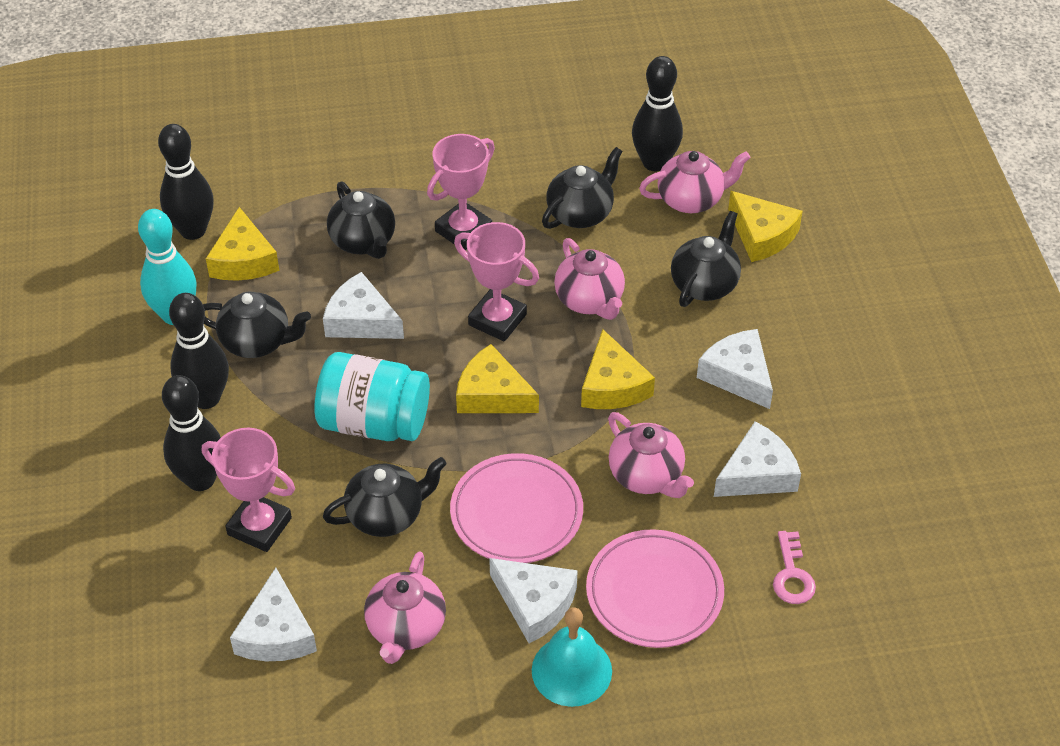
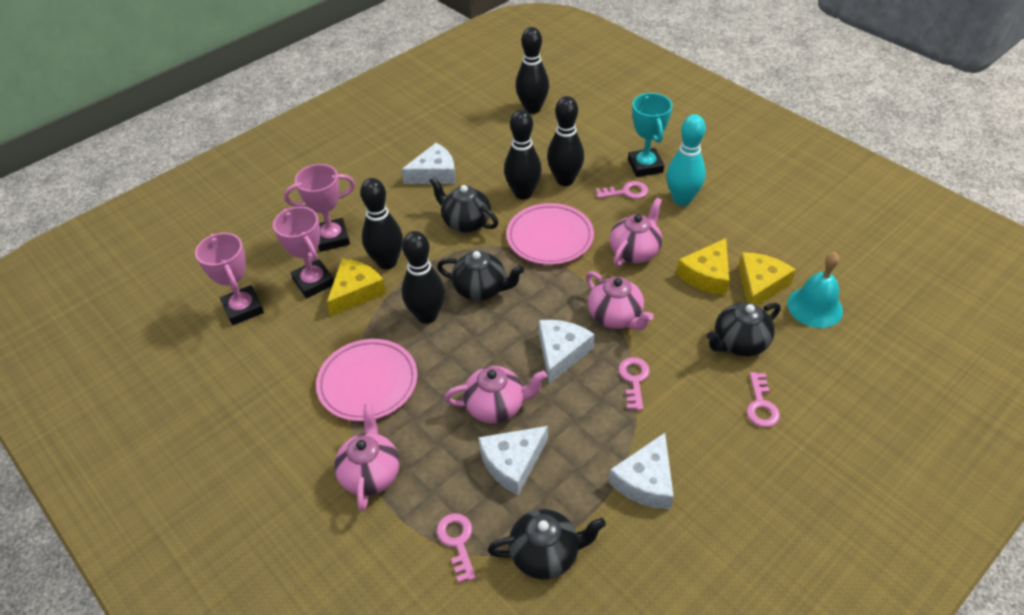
black bowling pin: [158,124,214,240] [162,375,221,491] [169,293,229,409] [632,56,683,171] = 4 -> [360,178,403,269] [402,231,445,324] [504,109,542,200] [515,27,549,114] [547,96,584,186] = 5
black teapot: [203,292,311,358] [323,457,447,537] [327,181,395,259] [542,147,623,229] [671,211,741,307] = 5 -> [429,177,498,233] [437,250,524,301] [488,509,606,580] [707,303,781,356] = 4
pink key: [773,531,816,604] = 1 -> [437,513,476,583] [596,181,648,199] [618,357,650,411] [746,372,780,427] = 4
turquoise jar: [314,352,430,441] = 1 -> none = 0
turquoise trophy: none = 0 -> [628,93,672,177] = 1
white cheese: [230,568,317,661] [323,272,404,339] [489,558,578,643] [697,329,773,409] [714,421,801,497] = 5 -> [401,143,456,184] [478,426,548,495] [539,320,595,384] [609,433,674,509] = 4
yellow cheese: [206,207,279,281] [456,344,539,413] [581,329,655,409] [728,191,803,262] = 4 -> [327,259,386,316] [676,238,729,295] [738,252,796,306] = 3

